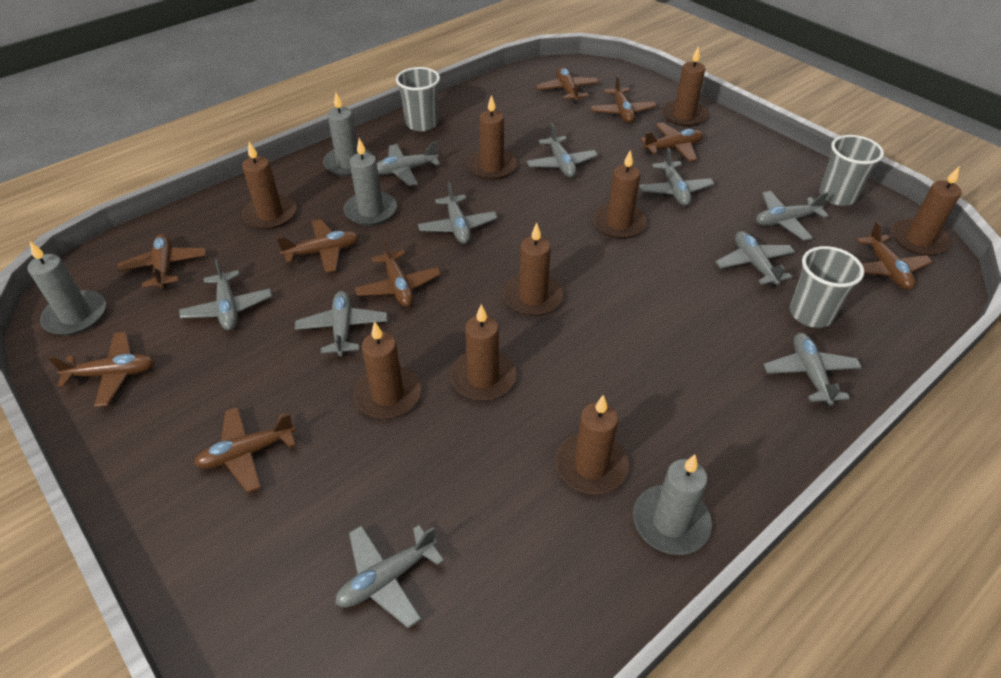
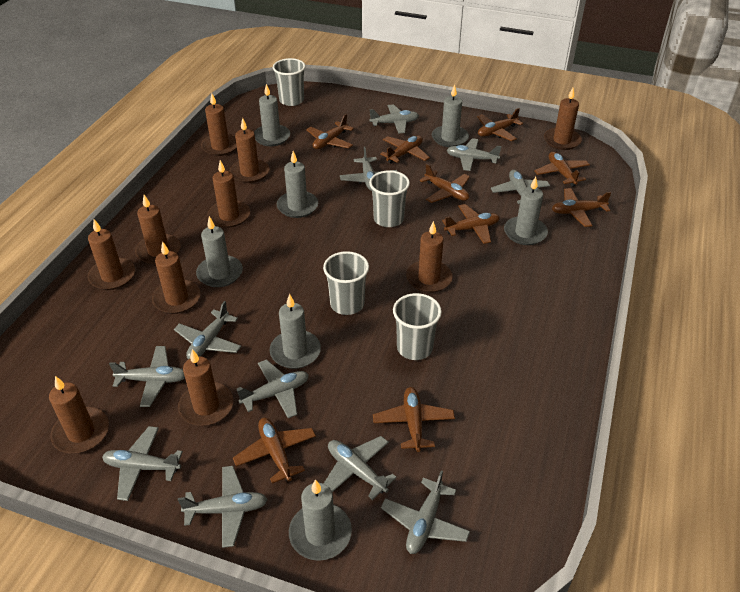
brown candle: [242,142,296,230] [353,321,421,419] [450,304,516,401] [467,95,517,180] [503,223,563,316] [555,395,629,494] [593,150,647,239] [662,46,708,127] [892,166,962,256] = 9 -> [49,376,109,454] [88,219,135,290] [135,195,181,264] [152,241,200,314] [178,349,233,426] [201,93,237,156] [207,160,250,228] [230,118,269,183] [406,221,453,293] [544,88,582,150] = 10
grey candle: [28,241,106,335] [323,93,372,176] [344,138,397,226] [633,454,712,555] = 4 -> [196,216,243,287] [254,84,290,146] [269,294,321,369] [277,151,318,218] [289,479,352,561] [432,85,469,147] [504,177,548,245] = 7
grey cup: [396,67,440,131] [790,246,864,328] [820,135,884,206] = 3 -> [273,58,306,106] [323,251,369,315] [369,170,410,227] [393,293,442,360] = 4
grey plane: [179,258,272,330] [295,291,387,357] [335,525,444,628] [377,141,440,186] [418,182,498,244] [527,124,598,177] [639,148,714,206] [715,231,795,287] [756,191,829,241] [763,333,862,405] = 10 -> [102,426,183,501] [109,346,185,407] [174,301,242,360] [178,466,268,548] [237,359,309,418] [324,436,397,500] [340,147,398,191] [369,104,419,134] [381,470,470,554] [447,138,502,171] [491,170,550,204] = 11

